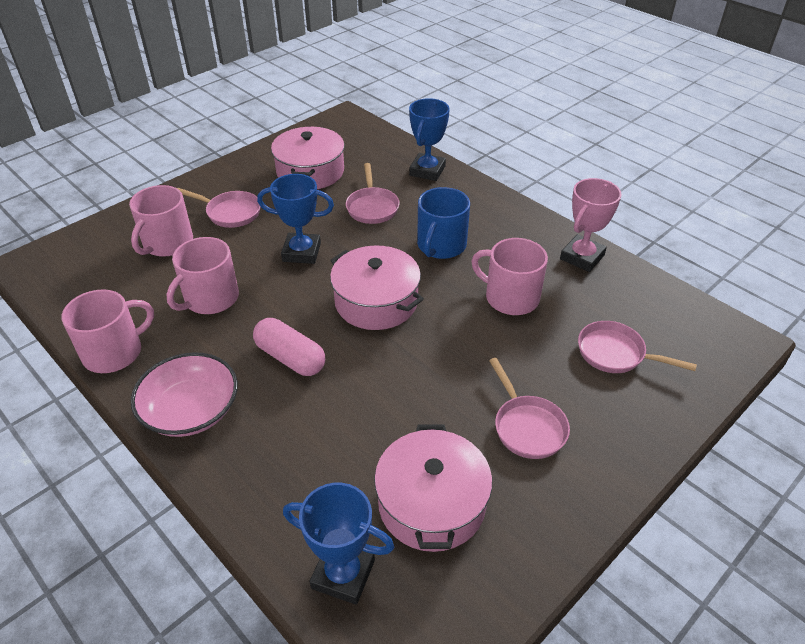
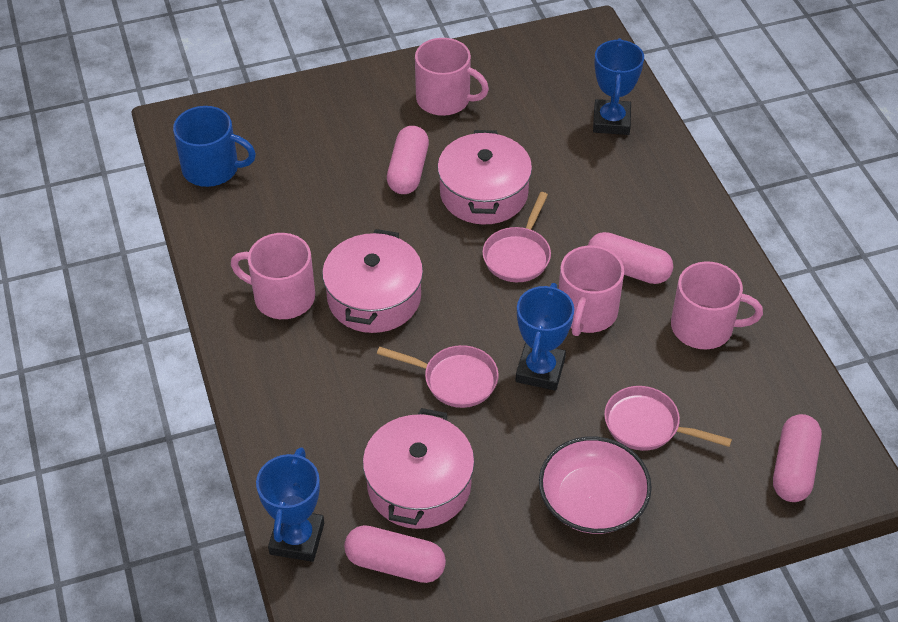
pink capsule: [253,318,325,376] = 1 -> [344,525,446,583] [387,126,429,194] [588,232,673,284] [773,414,822,502] = 4
pink pan: [177,188,261,228] [346,163,400,224] [489,358,570,459] [578,321,697,373] = 4 -> [377,345,499,408] [483,192,551,282] [604,386,732,451] = 3
pink trophy: [560,178,622,272] = 1 -> none = 0

